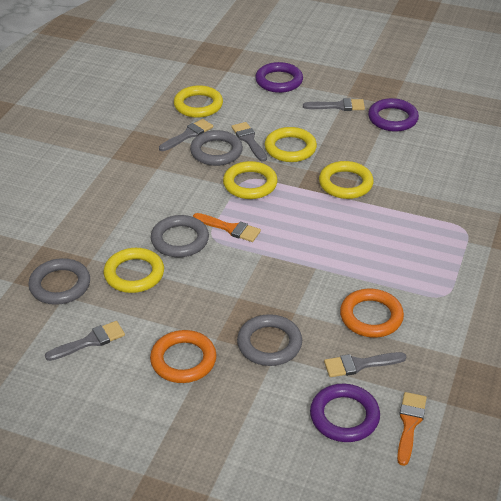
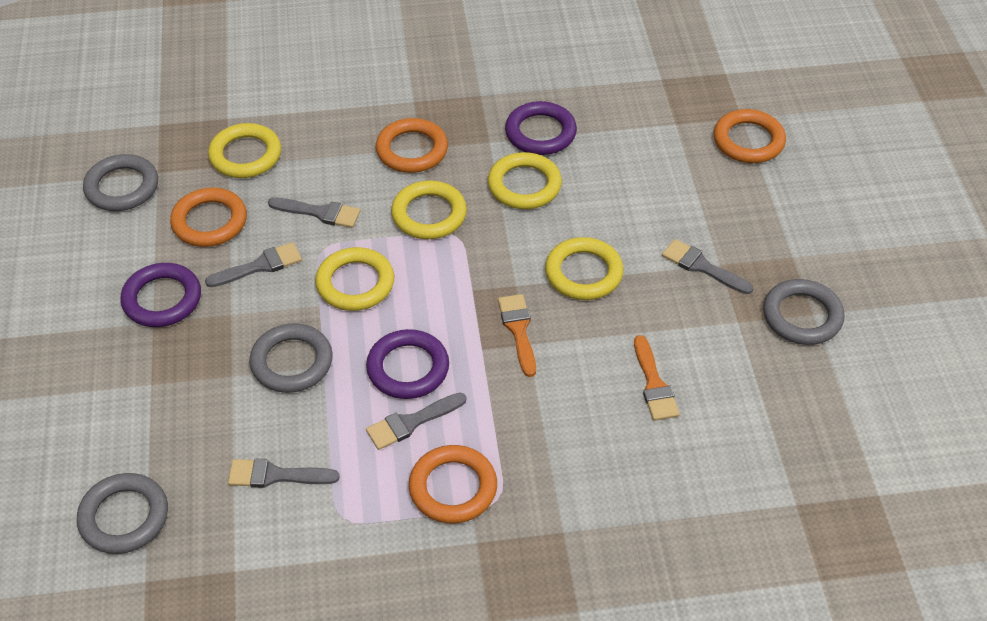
orange ring: [150,330,217,383] [340,289,404,338] = 2 -> [170,188,247,247] [376,118,448,173] [409,445,497,524] [714,109,786,163] = 4

